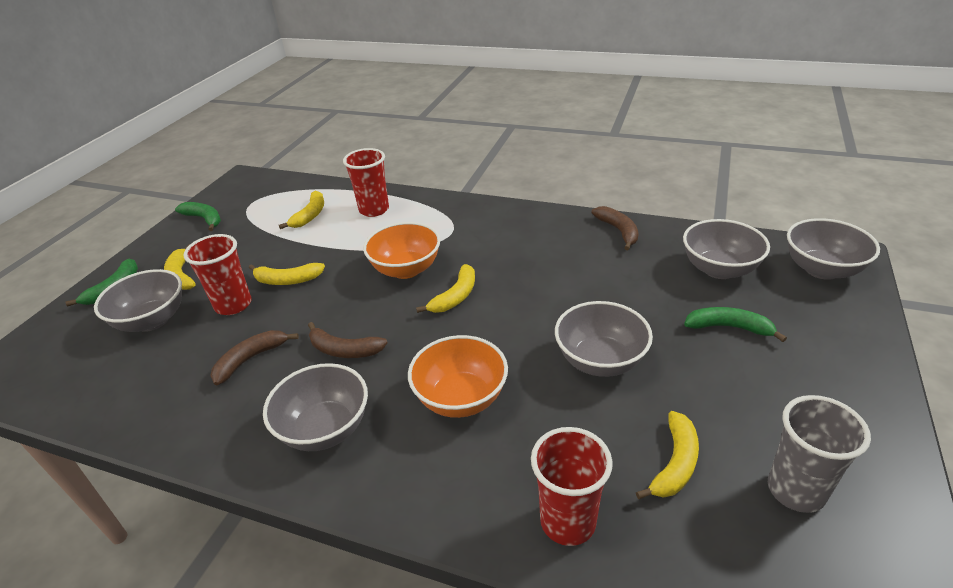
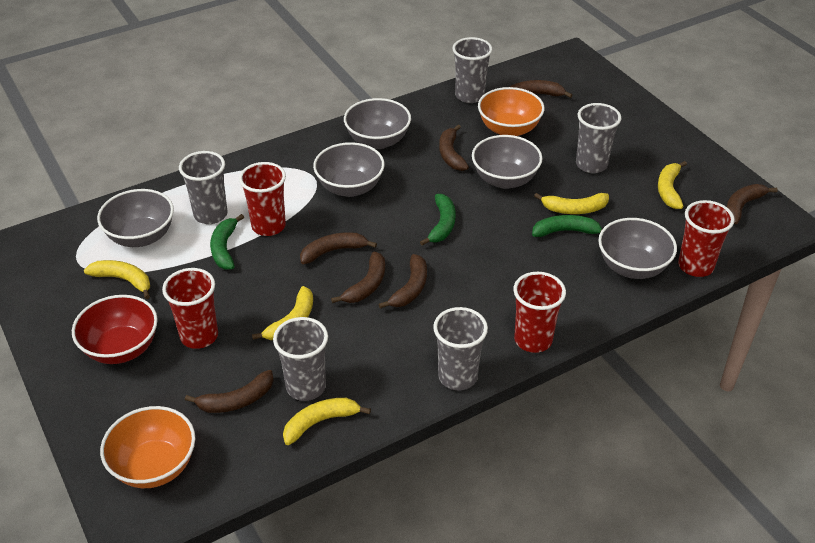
brown banana: [210,330,299,385] [308,322,388,358] [591,206,639,250] = 3 -> [185,370,274,413] [300,232,377,264] [331,251,385,303] [378,254,427,309] [439,125,469,171] [510,80,573,98] [726,184,778,224] = 7
grey cup: [768,395,871,513] = 1 -> [179,151,228,224] [273,317,328,401] [433,307,488,390] [452,37,492,103] [576,103,621,173] = 5
red bowl: none = 0 -> [72,295,158,364] = 1
red cup: [183,234,252,315] [343,148,389,217] [531,427,613,546] = 3 -> [162,268,218,349] [239,162,286,236] [513,272,566,353] [678,200,735,277] = 4

